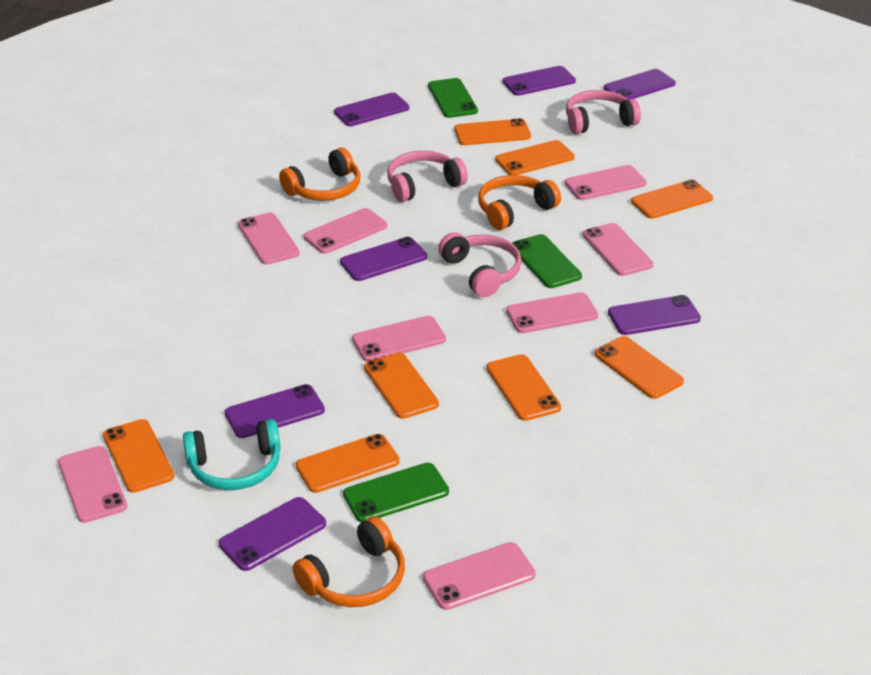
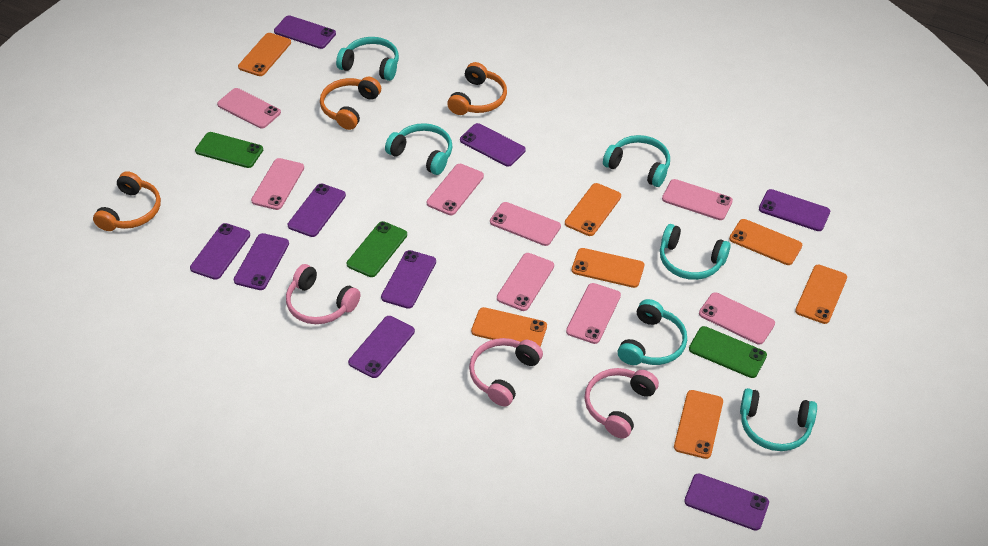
orange phone: [103,419,175,493] [296,434,400,493] [364,353,439,419] [455,118,531,145] [486,354,561,421] [495,140,575,175] [595,336,684,399] [631,179,713,219] = 8 -> [238,33,291,76] [471,307,547,347] [565,183,621,236] [572,248,644,288] [674,390,723,459] [729,219,802,265] [795,265,847,324] = 7
purple phone: [219,497,326,571] [225,384,325,438] [334,93,409,126] [340,237,427,281] [502,66,576,96] [604,69,676,100] [608,295,701,335] = 7 -> [190,223,250,280] [233,233,289,290] [274,15,336,49] [288,184,346,237] [348,316,415,378] [381,250,436,309] [460,123,526,167] [684,473,769,531] [759,189,830,231] = 9
turquoise headphones: [183,419,280,490] = 1 -> [336,37,399,81] [385,123,453,175] [603,135,670,187] [618,299,687,365] [660,224,731,280] [740,388,817,451] = 6

